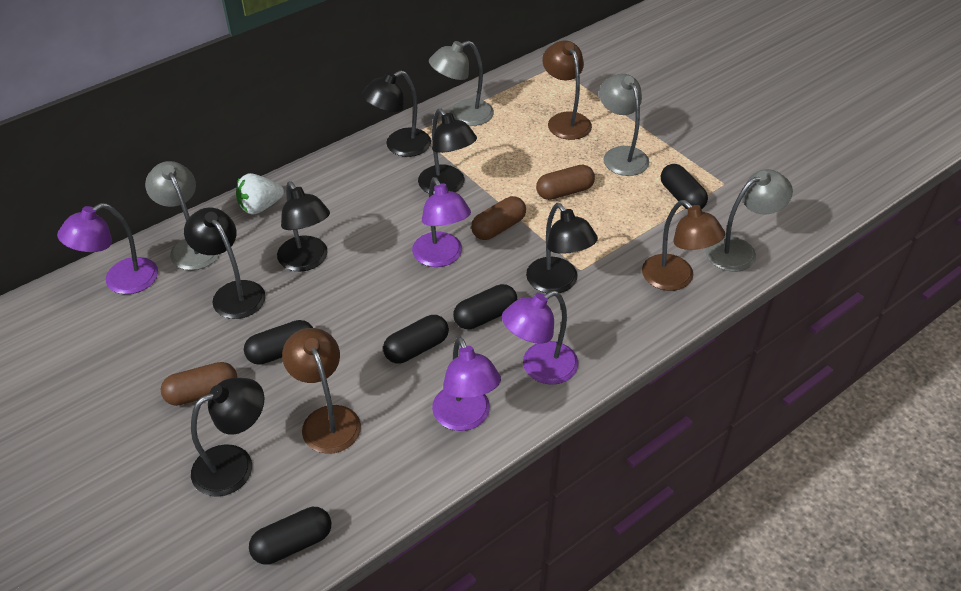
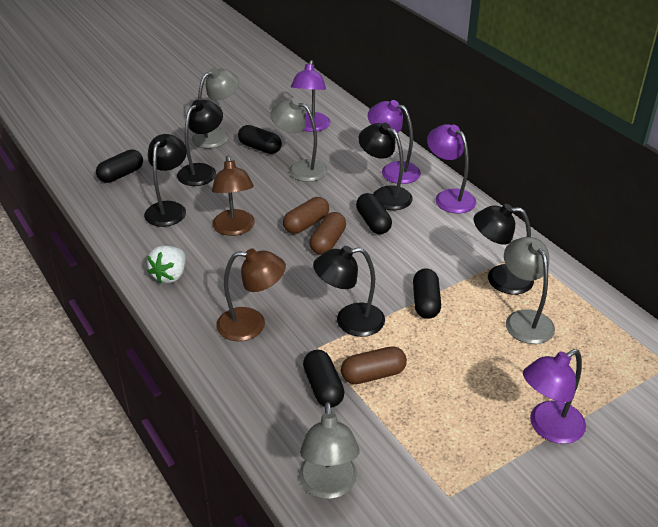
black lamp: [184,207,266,319] [191,378,264,497] [277,181,330,272] [362,70,431,157] [418,109,477,194] [526,203,598,293] = 6 -> [144,134,187,227] [177,100,223,186] [313,246,385,337] [358,123,412,210] [474,204,534,294] = 5
brown lamp: [282,328,361,454] [542,40,592,140] [642,200,725,291] = 3 -> [212,156,255,236] [216,248,286,341] = 2

